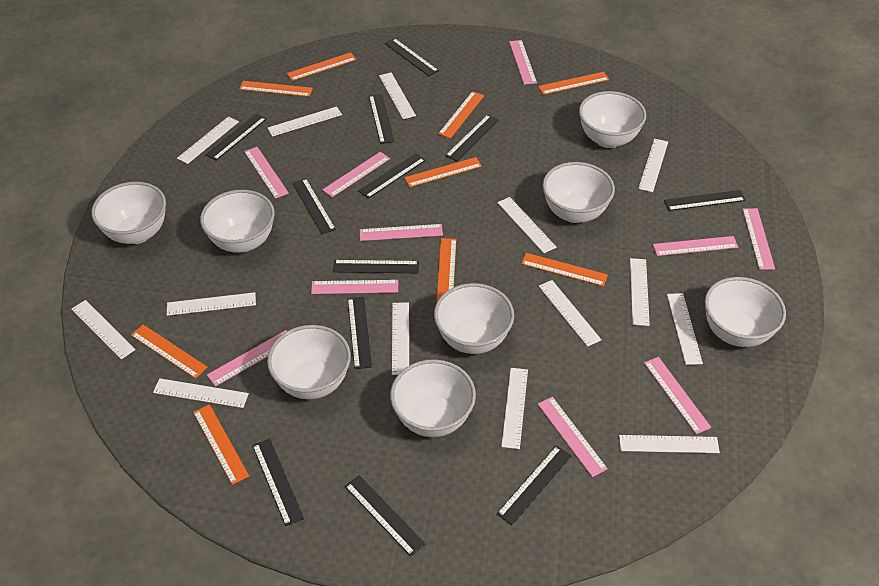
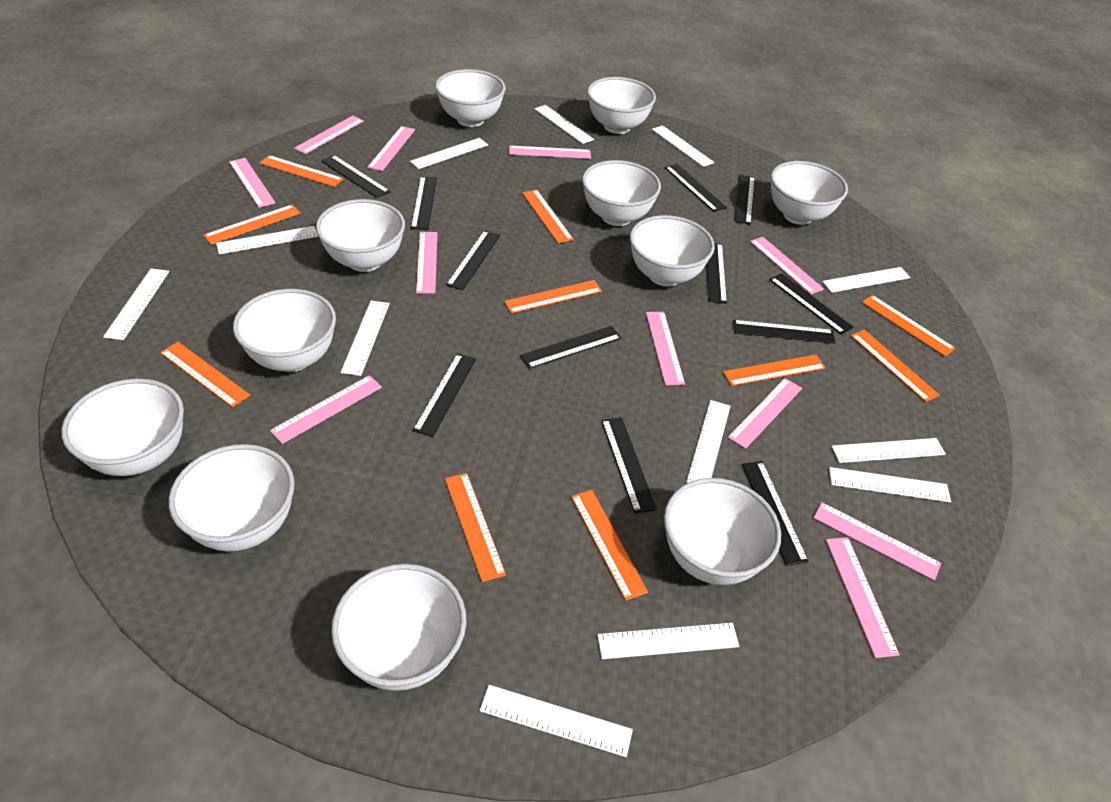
orange ruler: [131,325,208,379] [193,404,249,485] [239,81,313,97] [287,52,357,81] [404,157,482,187] [437,238,457,301] [438,91,484,138] [521,253,608,286] [538,72,609,95] = 9 -> [160,342,250,407] [203,205,301,245] [259,155,344,187] [445,473,506,582] [504,280,602,314] [522,189,574,243] [571,490,648,601] [723,355,826,386] [851,330,939,402] [862,295,955,356] = 10
pink ruler: [207,330,287,387] [244,147,289,199] [311,280,398,294] [322,152,390,197] [360,224,443,241] [509,40,537,85] [538,397,608,477] [644,357,711,434] [653,236,738,256] [742,208,775,270] = 10 -> [229,158,275,208] [270,375,382,444] [294,116,364,154] [368,126,415,171] [416,232,437,294] [509,146,591,159] [646,312,685,385] [728,378,802,449] [750,237,824,294] [813,502,941,581] [826,537,900,658] = 11
white bowl: [91,182,166,244] [200,190,275,253] [267,325,351,399] [390,359,476,437] [434,283,514,354] [543,162,615,223] [579,91,646,148] [705,277,786,347] = 8 -> [61,379,184,476] [169,444,295,551] [233,289,336,372] [316,199,405,272] [331,564,466,691] [435,69,506,127] [582,160,661,226] [587,77,656,134] [630,215,715,286] [664,478,781,585] [771,161,848,225] = 11
white ruler: [71,300,136,359] [153,378,249,408] [167,292,256,316] [177,116,239,164] [268,106,342,137] [379,72,416,119] [392,302,409,375] [497,197,557,253] [501,368,528,449] [539,280,601,347] [619,435,720,453] [630,258,650,326] [638,139,668,192] [667,293,703,365] = 14 -> [103,269,170,340] [216,226,318,255] [341,301,390,376] [410,138,488,169] [480,685,633,757] [534,105,594,144] [598,623,740,659] [652,125,714,167] [686,400,730,483] [822,267,911,293] [829,467,951,502] [831,438,946,463] = 12

